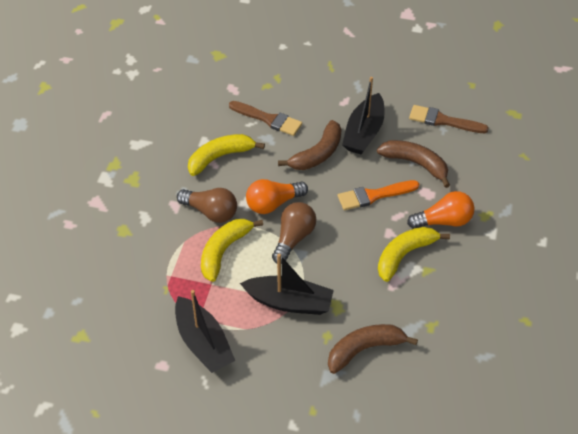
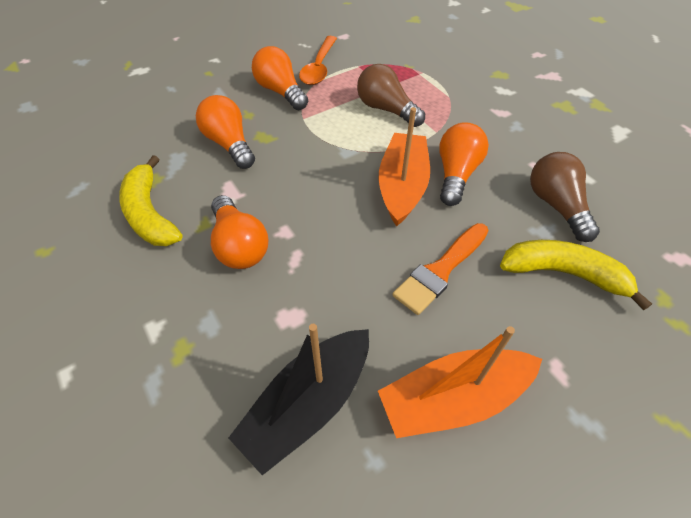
black boat: [175,290,235,373] [240,254,334,315] [342,77,385,154] = 3 -> [228,324,369,475] = 1
brown banana: [278,120,342,170] [328,324,418,374] [377,140,450,188] = 3 -> none = 0
brown brush: [229,101,302,136] [409,105,489,133] = 2 -> none = 0
orange boat: none = 0 -> [378,326,542,438] [379,107,430,226] = 2
orange light bulb: [246,179,308,214] [407,191,474,229] = 2 -> [196,95,255,169] [211,195,268,269] [252,46,308,110] [439,122,489,206] = 4
orange spoon: none = 0 -> [299,36,337,85] = 1
yellow banana: [188,134,265,176] [201,219,263,282] [378,227,450,282] = 3 -> [119,155,183,246] [500,240,652,310] = 2

